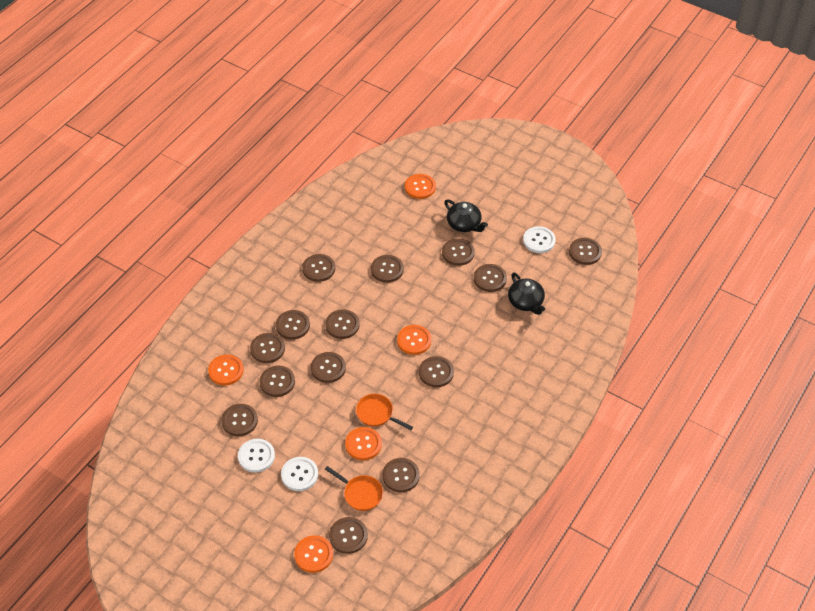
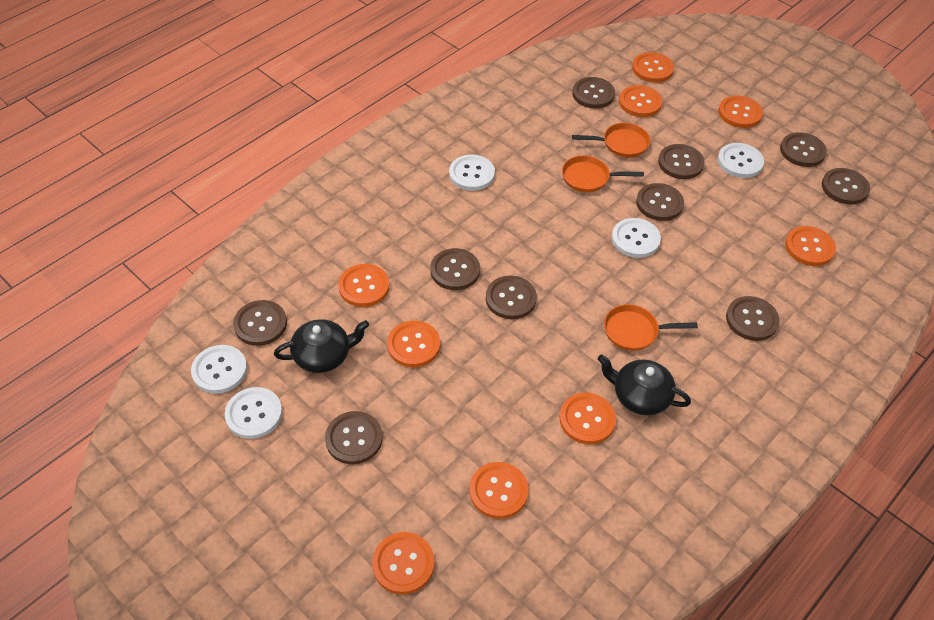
brown button: [221,404,258,436] [250,333,285,363] [260,366,295,397] [276,310,310,340] [302,254,335,282] [311,352,346,383] [325,309,360,339] [329,517,368,554] [371,255,404,283] [383,458,420,492] [419,356,454,387] [442,238,475,266] [474,264,507,292] [569,238,602,265] = 14 -> [233,300,287,346] [325,411,383,464] [430,248,480,290] [486,276,537,319] [572,77,615,109] [636,183,684,221] [658,144,705,179] [726,296,780,341] [780,132,827,167] [822,168,870,205] = 10
orange button: [208,354,244,386] [294,535,333,573] [345,427,382,460] [397,325,431,355] [405,174,436,199] = 5 -> [338,264,389,307] [372,532,435,595] [387,321,440,367] [469,462,529,519] [559,393,616,444] [619,85,662,117] [632,52,674,82] [718,96,763,128] [785,226,836,266] = 9
orange pan: [325,466,383,511] [356,394,413,430] = 2 -> [562,155,644,192] [572,123,650,158] [604,304,698,351] = 3
white button: [238,439,275,473] [281,457,318,491] [523,226,556,253] = 3 -> [191,345,247,394] [225,387,282,439] [449,155,495,191] [612,218,661,258] [718,143,764,178] = 5

